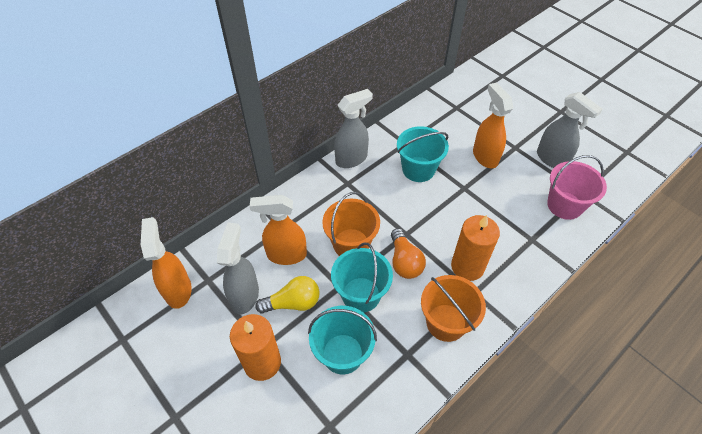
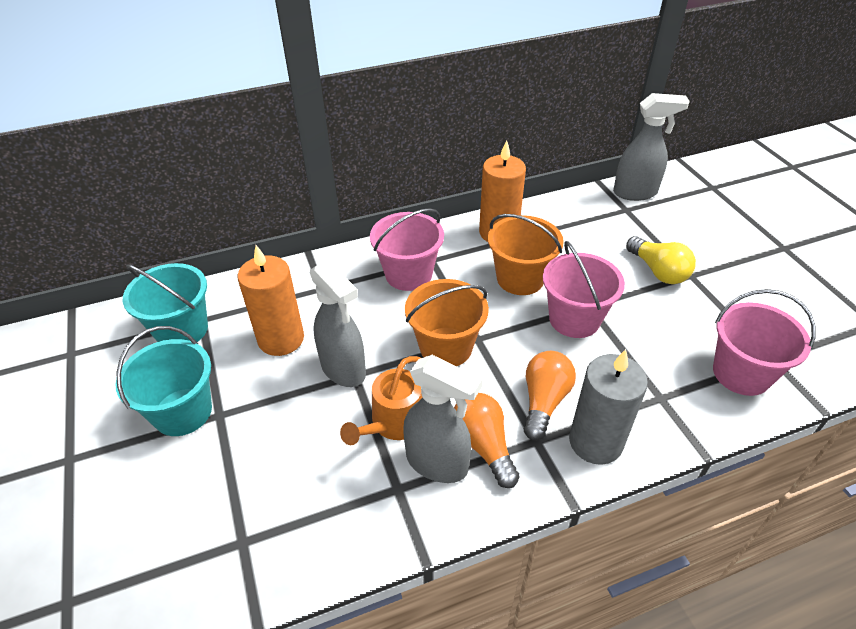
grey candle: none = 0 -> [569,349,648,465] = 1
orange light bulb: [391,228,426,279] = 1 -> [454,393,520,488] [524,351,576,441] = 2
orange spray bottle: [141,217,192,309] [250,195,307,265] [473,82,513,168] = 3 -> none = 0
orange watering can: none = 0 -> [340,356,422,445] = 1
pink bucket: [547,155,607,220] = 1 -> [370,208,444,291] [543,241,625,338] [713,289,816,396] = 3
turquoise bucket: [308,306,377,374] [331,243,393,312] [397,126,449,182] = 3 -> [116,326,212,436] [123,263,208,342] = 2

